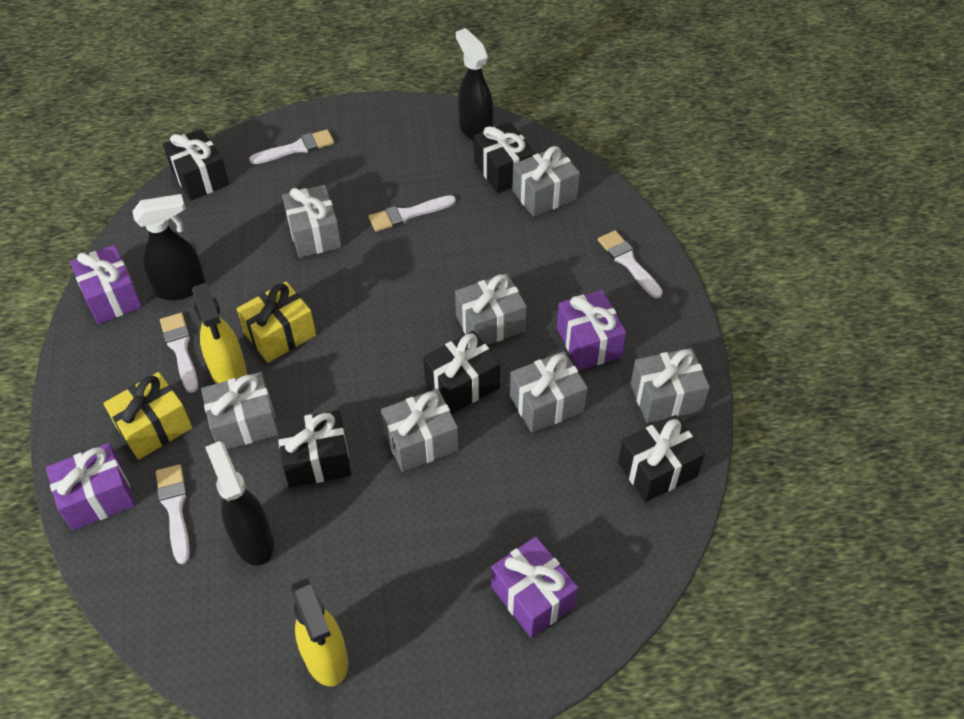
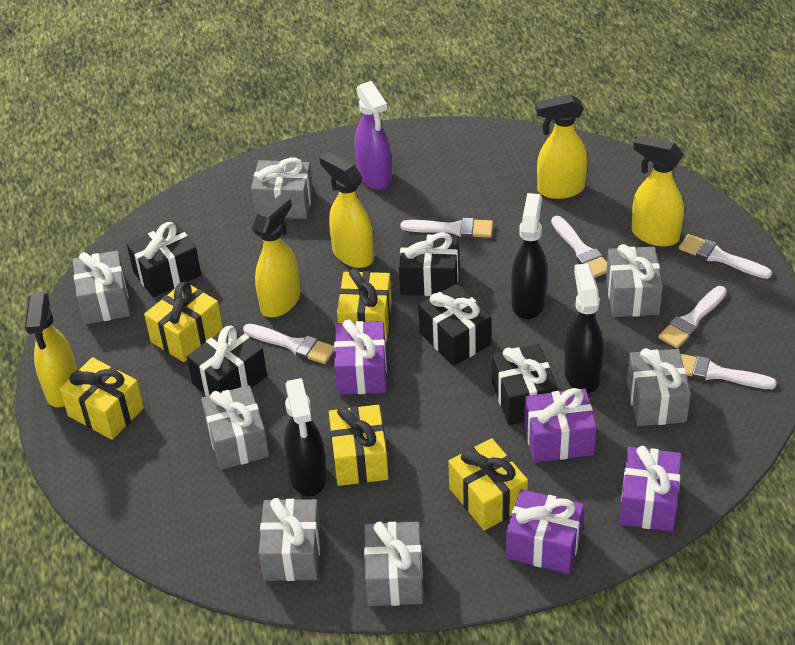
purple spray bottle: none = 0 -> [355,81,392,190] = 1
white brush: [156,464,190,564] [160,313,198,393] [249,129,334,164] [368,195,456,232] [598,230,663,299] = 5 -> [243,324,335,364] [400,218,493,238] [551,216,607,278] [658,286,727,348] [679,234,772,279] [681,354,777,389] = 6
yellow gift: [103,372,193,460] [237,282,316,363] = 2 -> [60,357,144,440] [144,281,223,362] [329,405,389,486] [337,268,392,342] [448,438,528,531] = 5
yellow spray bottle: [192,282,247,384] [291,578,348,686] = 2 -> [25,294,77,407] [252,194,300,317] [320,152,374,268] [535,94,588,199] [632,136,684,247] = 5

